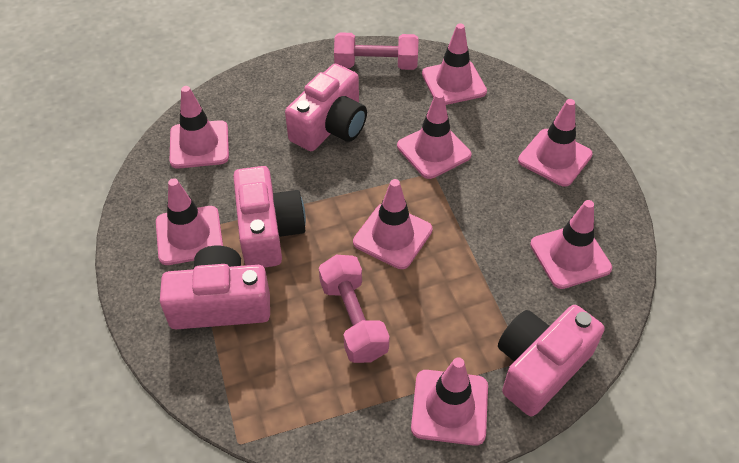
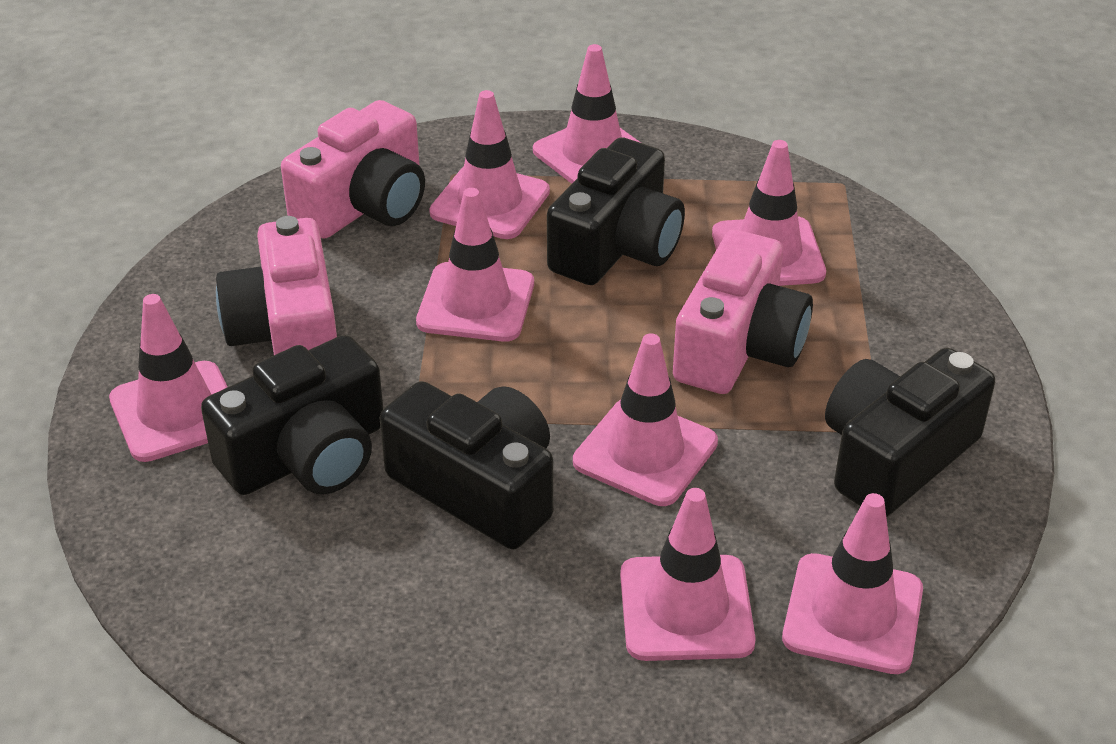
black camera: none = 0 -> [201,335,383,495] [380,381,553,549] [547,137,685,285] [825,348,995,517] = 4
pink camera: [160,246,270,329] [233,166,306,268] [285,64,367,151] [498,305,605,417] = 4 -> [216,216,337,355] [281,100,425,239] [673,230,813,394] = 3
pink dumbbell: [319,255,390,363] [334,32,418,70] = 2 -> none = 0

